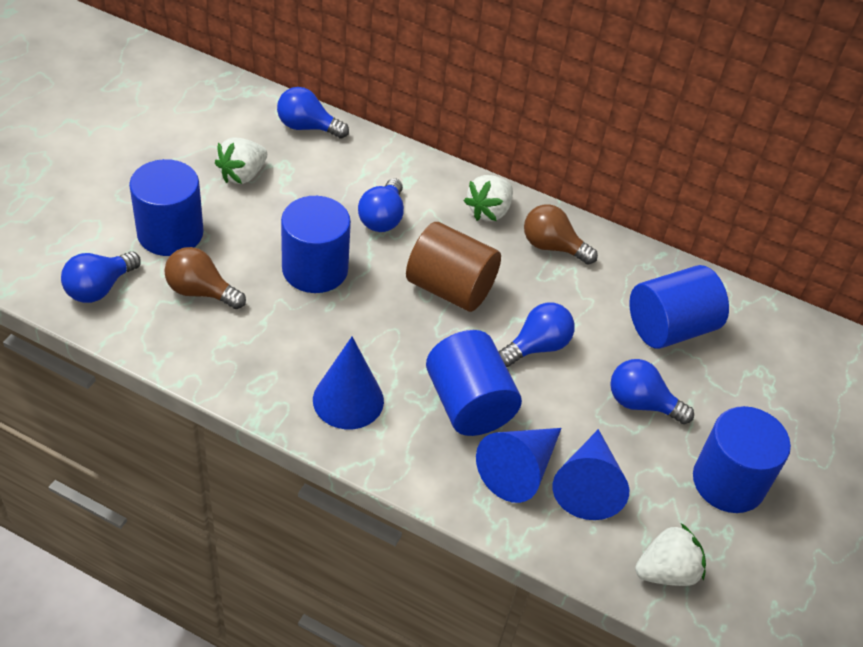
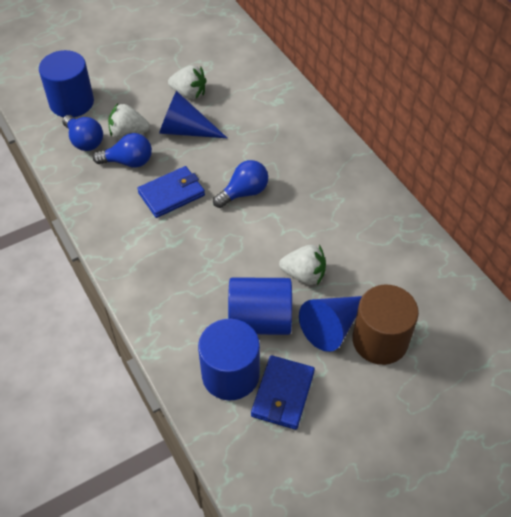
blue cone: [313,337,384,429] [476,428,562,503] [553,429,629,520] = 3 -> [159,91,227,138] [299,296,362,352] = 2
blue cylinder: [129,159,203,256] [281,196,351,293] [426,330,522,436] [629,265,729,349] [693,406,791,513] = 5 -> [39,50,94,117] [198,319,260,400] [228,277,292,335] = 3
blue light bulb: [61,251,141,303] [277,87,349,139] [358,178,404,232] [498,302,575,367] [610,359,694,424] = 5 -> [62,115,103,151] [93,133,152,168] [213,160,268,208] = 3
blue wallet: none = 0 -> [137,166,205,218] [251,355,315,430] = 2
brown light bulb: [164,247,246,309] [524,204,598,265] = 2 -> none = 0

